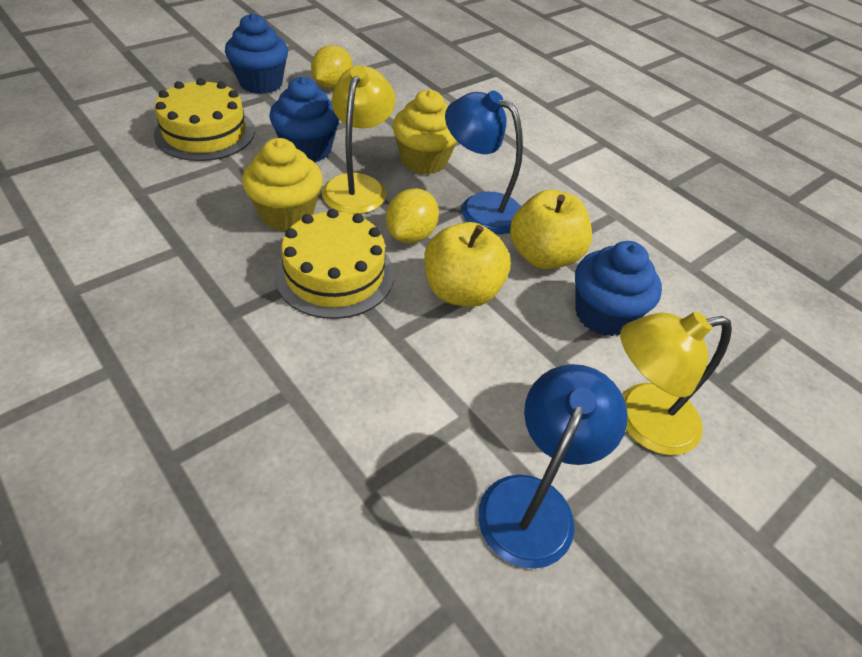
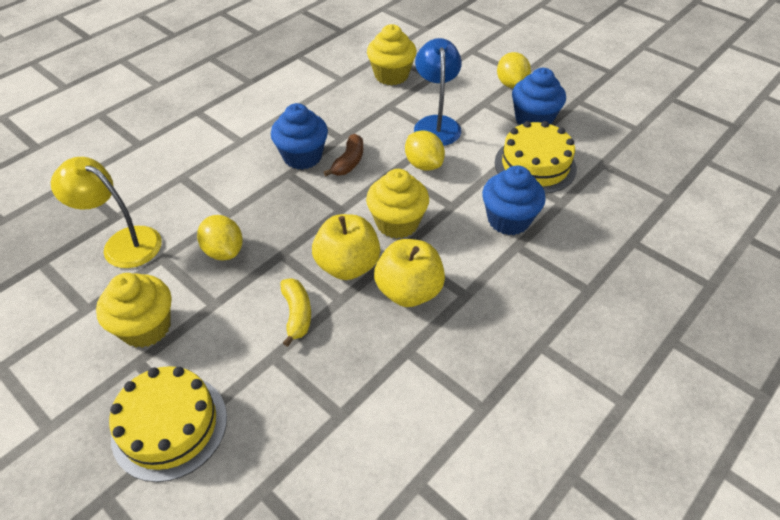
blue lamp: [445,90,523,234] [478,364,627,569] = 2 -> [414,38,462,146] = 1
brown banana: none = 0 -> [324,134,363,176] = 1
yellow banana: none = 0 -> [280,278,311,347] = 1
yellow cupcake: [242,138,323,231] [393,89,457,175] = 2 -> [96,273,171,348] [366,169,429,239] [367,24,417,85] = 3
yellow lamp: [322,65,396,214] [620,311,732,455] = 2 -> [51,157,162,268] = 1
yellow lemon: [311,45,353,89] [386,188,439,243] = 2 -> [197,215,243,260] [405,131,445,171] [497,52,531,88] = 3

